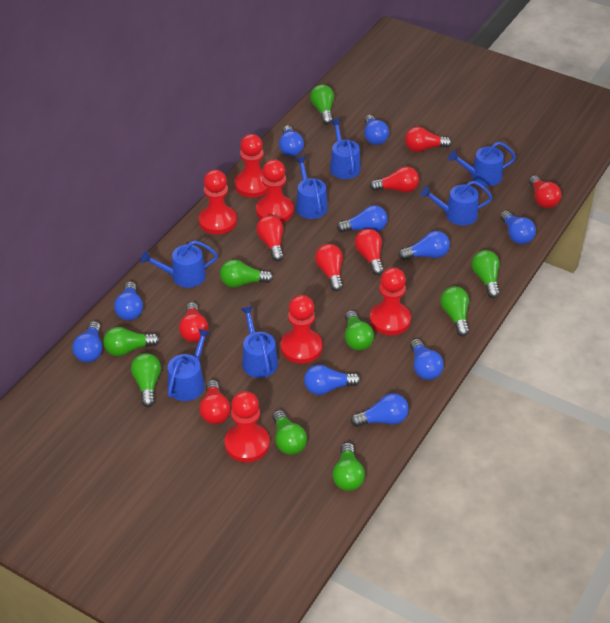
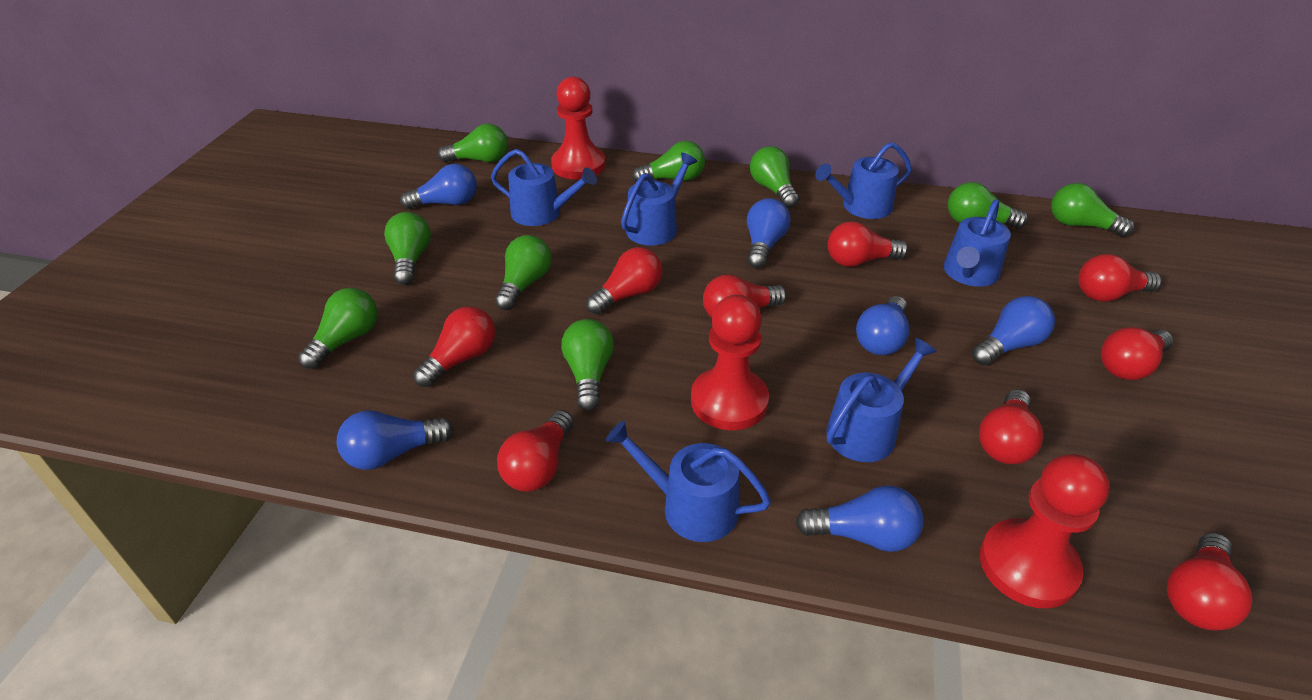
blue light bulb: [72,321,102,362] [114,281,143,320] [279,125,304,157] [304,365,360,395] [337,205,388,233] [351,393,409,427] [364,115,389,145] [398,231,450,260] [410,339,444,380] [500,211,536,244] = 10 -> [337,410,454,470] [400,164,477,209] [747,198,790,268] [795,486,923,552] [856,296,909,355] [972,296,1055,366] = 6
blue watering can: [141,240,218,288] [168,329,211,401] [241,306,278,378] [295,157,328,219] [330,119,361,179] [421,181,492,226] [449,142,516,186] = 7 -> [491,149,597,226] [606,421,771,542] [621,153,697,246] [815,142,912,219] [826,338,937,462] [944,199,1011,287] = 6
red light bulb: [179,302,208,342] [199,380,231,424] [256,215,283,261] [315,244,343,291] [355,229,384,275] [370,166,419,193] [405,127,451,152] [529,175,562,208] = 8 -> [413,306,496,387] [497,410,574,491] [586,247,663,314] [703,275,787,318] [828,221,909,267] [979,389,1043,464] [1078,254,1162,302] [1101,327,1173,380] [1167,533,1253,631] = 9
red pawn: [199,170,237,234] [225,391,270,462] [234,134,267,198] [256,159,294,223] [281,295,323,364] [370,267,411,335] = 6 -> [551,76,606,180] [691,295,769,430] [980,454,1110,608] = 3

